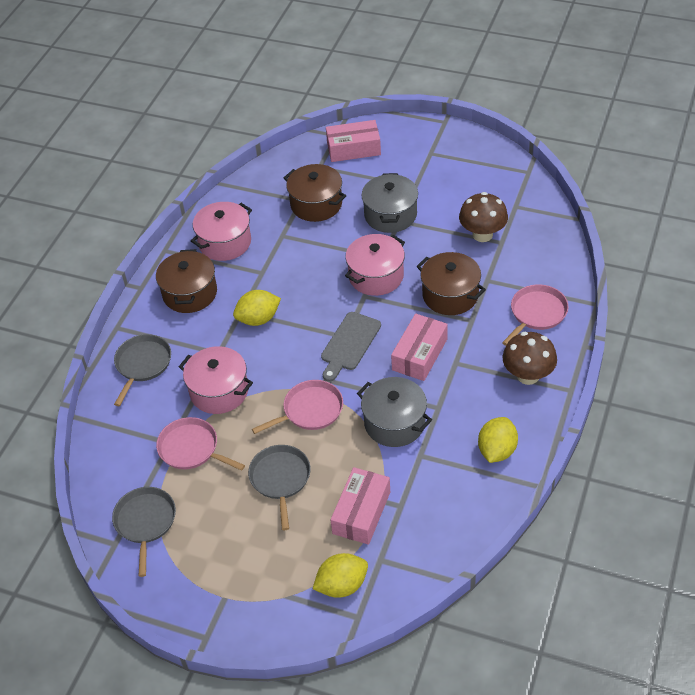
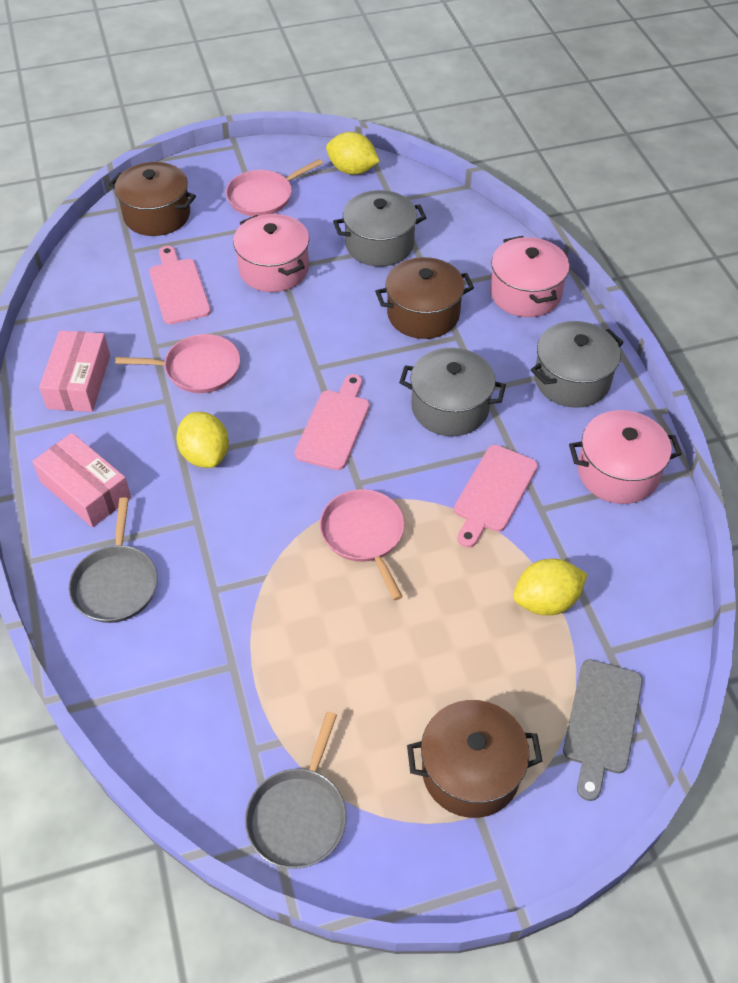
brown mushroom: [459,192,508,242] [503,332,557,385] = 2 -> none = 0
grey pan: [112,487,176,577] [114,334,171,406] [248,445,311,530] = 3 -> [68,497,158,623] [245,711,347,869] = 2
grey pot: [357,377,432,447] [362,173,418,233] = 2 -> [333,190,426,267] [399,348,506,436] [531,321,624,408] = 3
pink box: [326,120,381,162] [331,467,390,545] [391,314,448,381] = 3 -> [32,433,131,527] [39,331,110,412] = 2
pink cutting board: none = 0 -> [149,246,211,324] [294,374,370,470] [454,445,538,548] = 3

